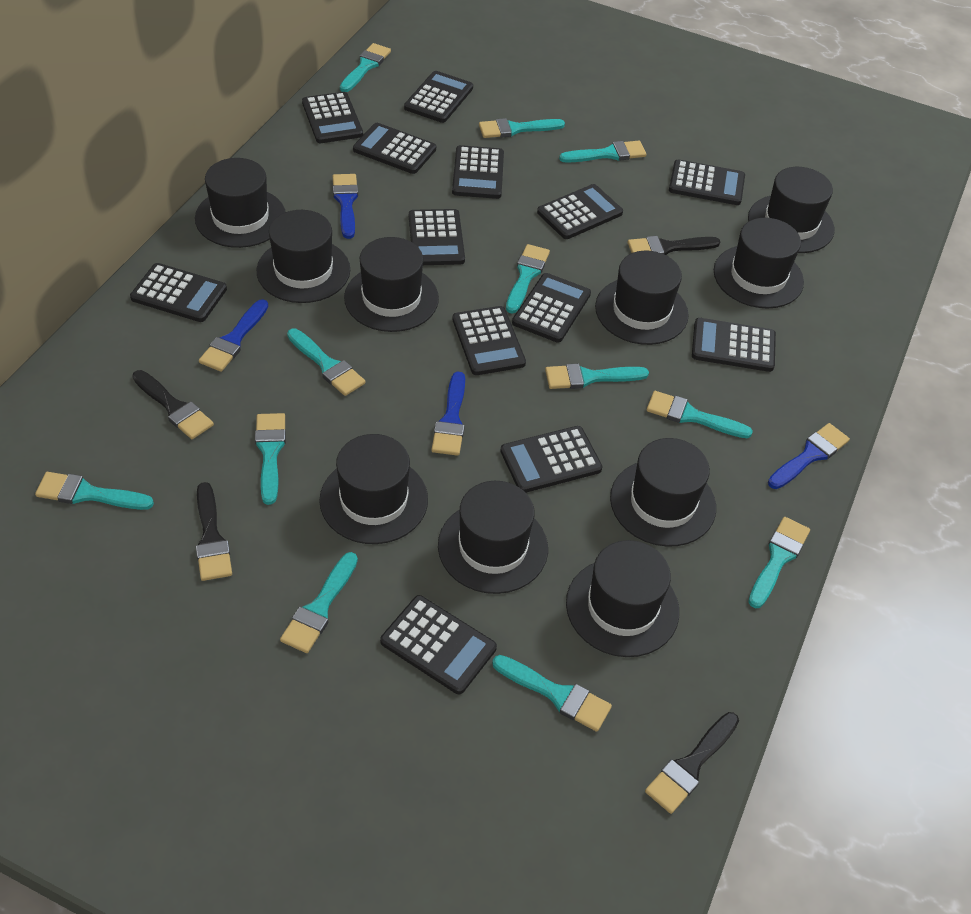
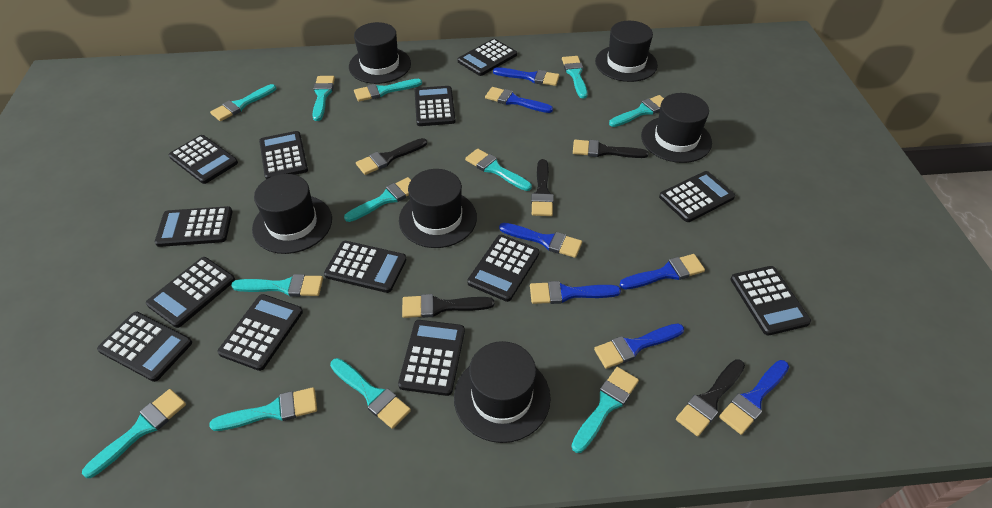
black brush: [132,370,214,439] [196,482,232,581] [628,236,720,255] [645,712,739,814] = 4 -> [356,138,427,175] [402,294,494,318] [531,159,553,216] [573,140,649,158] [676,359,745,436] = 5
black hat: [195,158,285,248] [257,210,350,303] [319,434,428,544] [344,237,439,332] [438,481,548,594] [566,540,679,657] [595,251,689,345] [610,438,716,547] [714,218,804,308] [748,167,835,253] = 10 -> [252,174,332,254] [349,22,411,84] [399,169,477,248] [454,341,551,443] [595,21,658,82] [641,93,712,163] = 6
blue brush: [199,299,268,372] [333,174,358,239] [431,371,465,456] [768,423,850,489] = 4 -> [485,87,553,113] [493,67,560,86] [499,223,582,258] [530,281,621,304] [594,323,684,369] [619,254,705,290] [719,360,789,435] = 7

